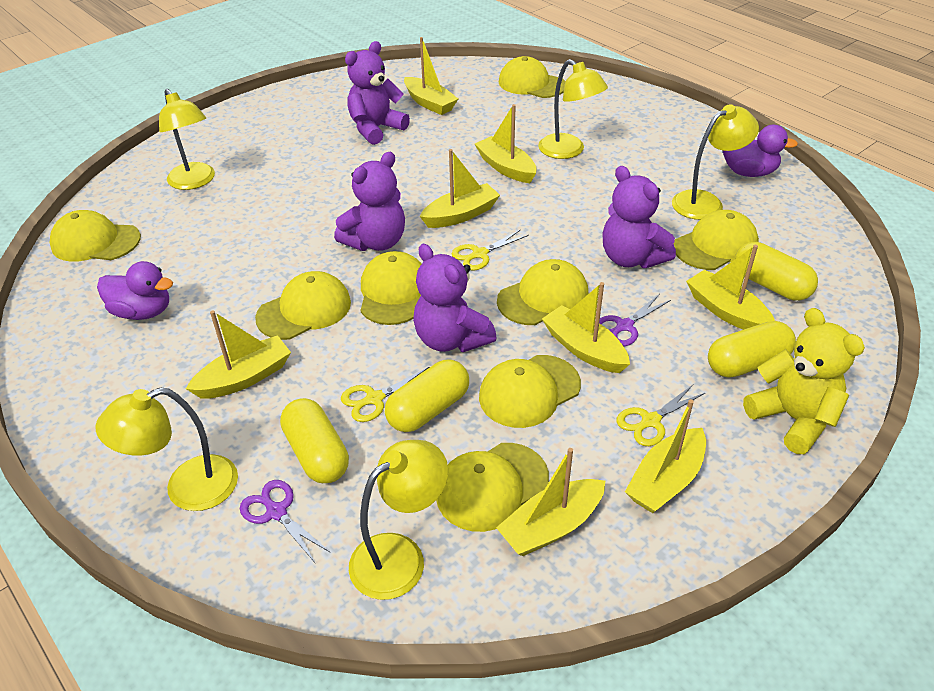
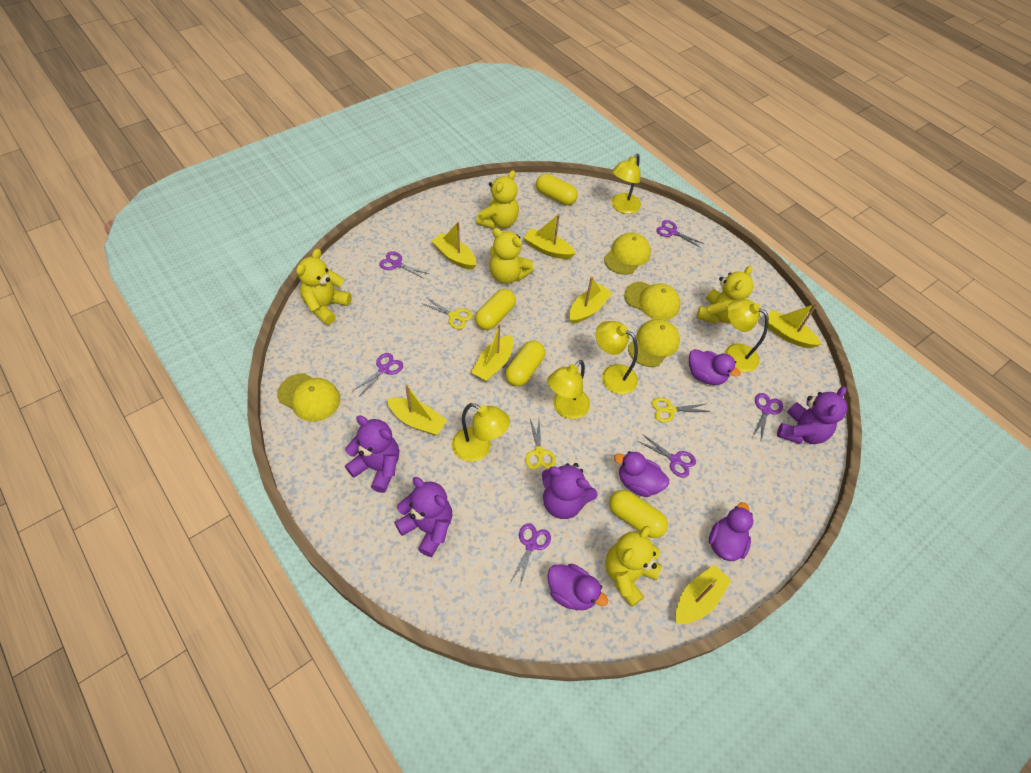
purple duck: [97,261,173,320] [722,125,798,177] = 2 -> [548,564,608,610] [614,451,669,497] [689,349,741,385] [709,502,754,561] = 4
purple scissors: [240,480,331,564] [599,294,671,346] = 2 -> [352,353,403,395] [379,251,429,279] [510,524,551,589] [638,434,696,478] [656,220,704,248] [753,393,783,440] = 6
yellow boat: [186,310,291,399] [404,37,458,115] [420,149,500,228] [475,104,536,183] [496,448,605,556] [542,282,630,373] [625,399,706,513] [686,245,775,330] = 8 -> [387,384,448,436] [431,222,476,270] [471,324,513,382] [524,214,576,259] [569,276,612,324] [676,565,731,624] [768,303,822,348] = 7
yellow cap: [49,210,141,262] [255,271,351,340] [360,251,422,325] [436,443,549,532] [479,355,581,428] [497,259,588,325] [499,56,566,98] [674,210,759,270] = 8 -> [277,373,340,422] [604,232,651,275] [624,281,680,320] [628,319,680,367] = 4
yellow teddy bear: [743,308,865,454] = 1 -> [296,249,352,325] [476,170,519,229] [489,228,533,284] [605,526,662,607] [696,266,753,324] = 5

